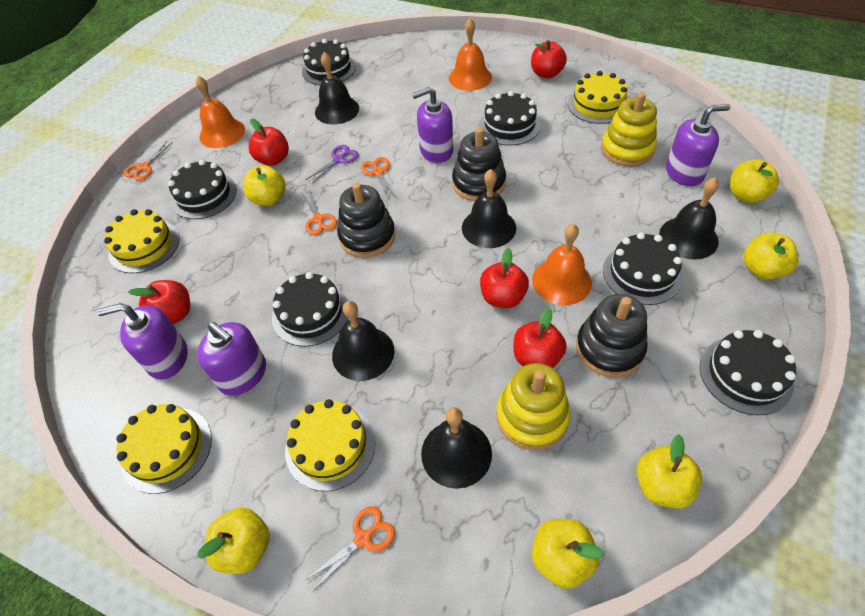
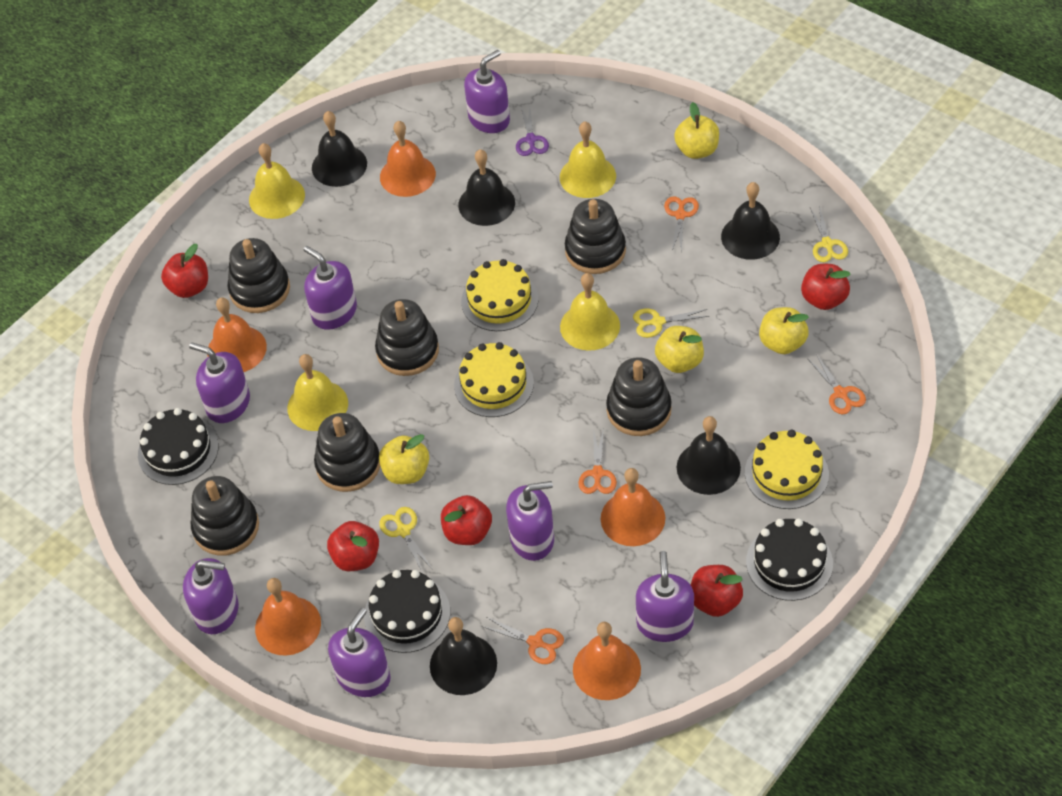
black cake: [168,160,237,219] [272,272,348,347] [302,39,356,85] [479,91,541,146] [603,232,683,305] [700,330,796,415] = 6 -> [138,408,218,485] [364,570,450,653] [746,518,833,601] = 3
black stacking toy: [337,183,395,258] [452,128,506,201] [576,294,648,377] = 3 -> [191,476,259,556] [227,238,290,313] [314,413,380,492] [375,299,439,376] [565,199,626,274] [606,357,672,436] = 6
orange bell: [196,76,245,148] [449,19,492,91] [532,224,592,305] = 3 -> [207,297,267,372] [255,578,321,656] [380,121,436,197] [573,622,641,700] [601,468,665,546] = 5
purple soap dispenser: [97,303,188,379] [197,322,266,396] [412,87,453,163] [666,104,730,186] = 4 -> [183,558,239,634] [189,342,250,423] [304,246,357,330] [328,608,391,697] [464,50,510,133] [506,481,554,561] [636,551,694,642] = 7
yellow apple: [197,507,270,574] [244,165,286,206] [532,519,604,589] [637,435,702,509] [730,160,779,203] [743,232,799,280] = 6 -> [379,434,429,484] [655,326,704,373] [674,102,719,159] [759,307,809,354] = 4
yellow bell: none = 0 -> [249,143,305,219] [287,354,348,431] [560,121,616,198] [560,273,620,351] = 4
yellow cake: [104,209,180,273] [116,404,212,494] [285,399,376,491] [568,71,627,124] = 4 -> [454,342,534,417] [461,259,538,331] [745,430,829,509] = 3
yellow scissors: none = 0 -> [379,507,433,573] [633,308,710,338] [810,205,848,262] = 3
yellow stacking toy: [497,363,570,450] [601,92,657,166] = 2 -> none = 0

